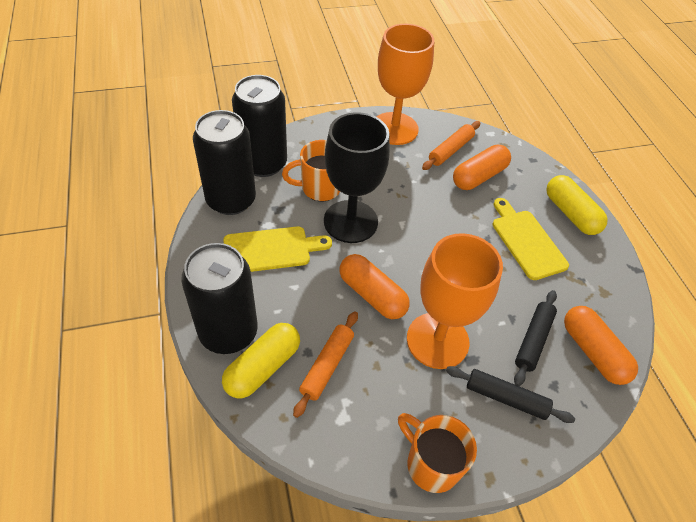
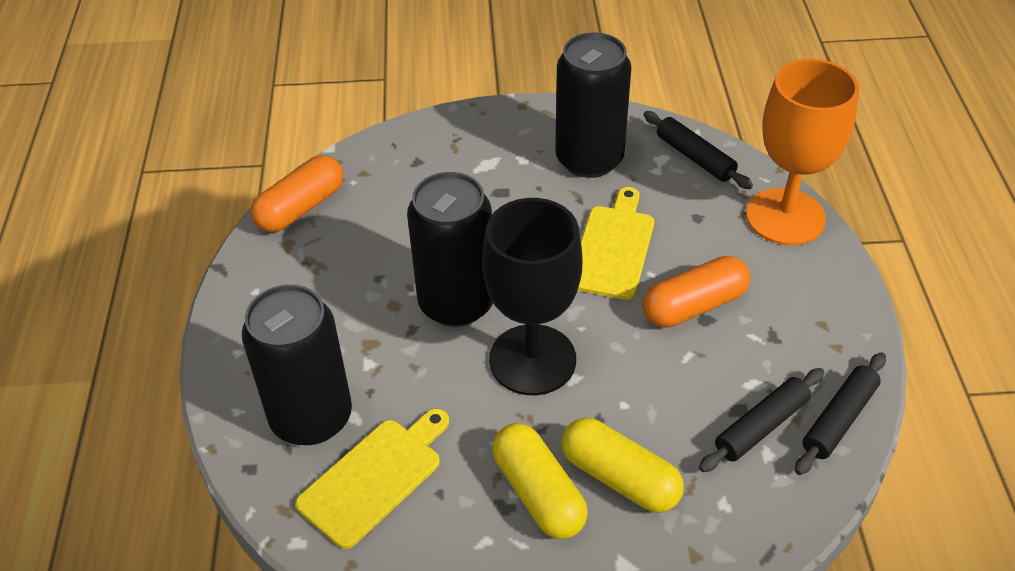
black rolling pin: [446,366,575,423] [514,290,557,386] = 2 -> [644,111,753,189] [699,368,824,472] [795,352,886,475] = 3
orange capsule: [339,254,410,319] [453,144,511,190] [564,306,638,385] = 3 -> [251,155,343,233] [642,256,750,328] = 2
orange goblet: [377,24,434,145] [407,233,503,369] = 2 -> [746,59,859,245] = 1
orange mug: [282,140,340,201] [398,413,477,493] = 2 -> none = 0
orange rolling pin: [293,311,358,418] [422,121,480,170] = 2 -> none = 0

